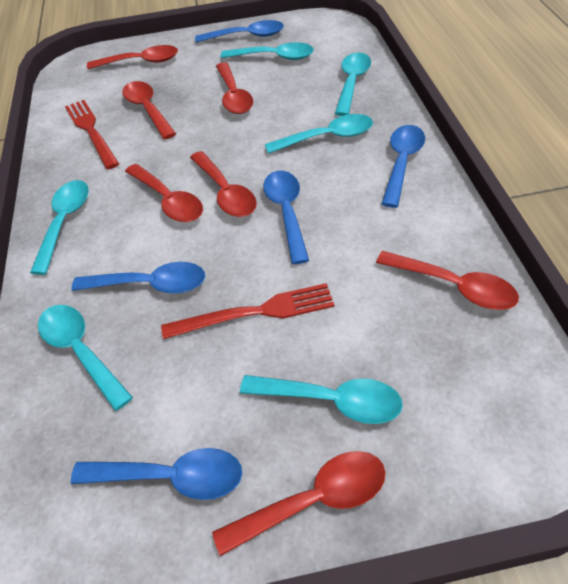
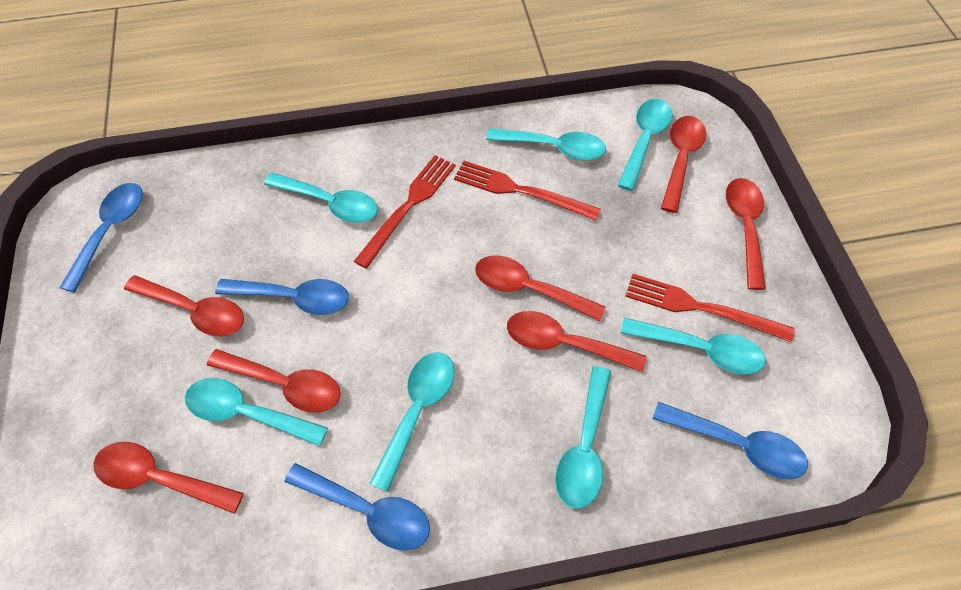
blue spoon: [71,448,242,500] [72,262,205,294] [195,20,284,43] [263,171,309,264] [382,125,425,208] = 5 -> [59,183,143,293] [215,279,349,315] [285,463,430,550] [653,402,808,479] = 4
red fork: [65,100,119,169] [161,283,335,339] = 2 -> [354,155,456,269] [454,161,601,221] [625,274,794,342] = 3
turquoise spoon: [30,180,89,275] [38,305,133,411] [221,42,314,60] [240,375,403,424] [265,114,373,154] [335,53,371,116] = 6 -> [185,378,328,446] [264,173,378,223] [369,352,454,492] [486,128,606,160] [555,366,611,509] [617,99,672,191] [621,318,766,374] = 7

